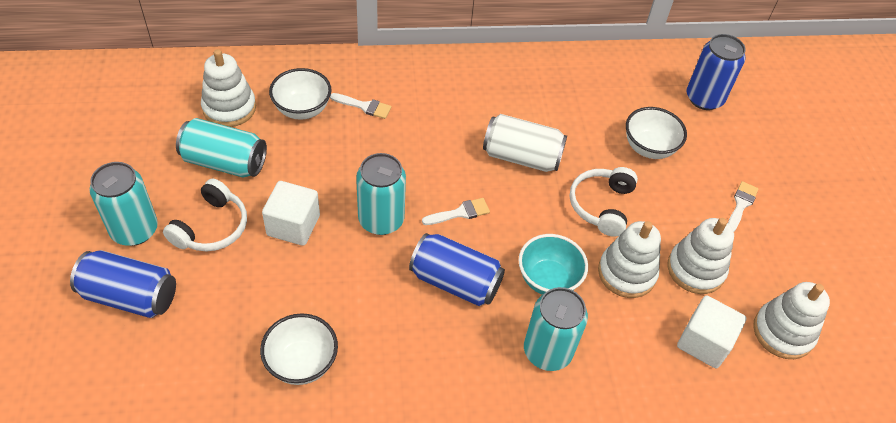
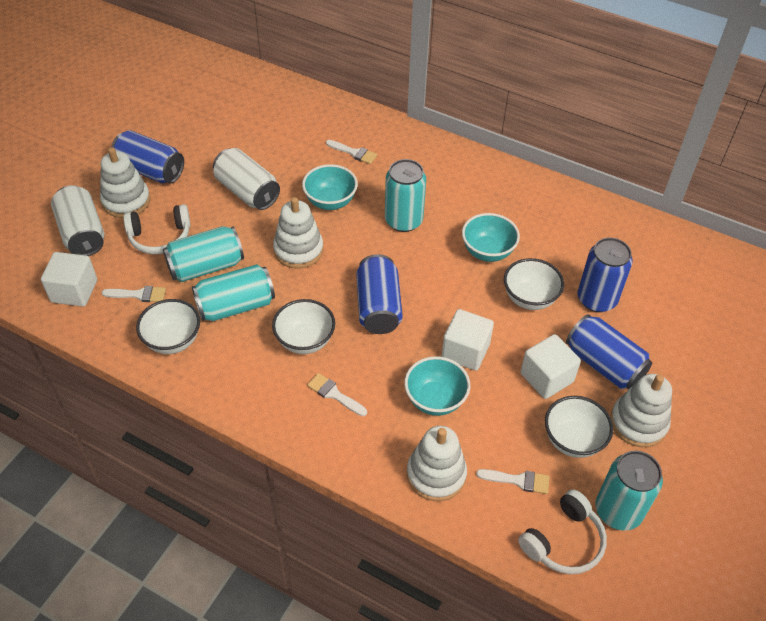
blue can: [70,250,176,318] [409,233,505,306] [687,34,746,110] = 3 -> [111,130,184,183] [356,254,403,334] [566,314,652,389] [578,237,633,312] = 4
turquoise bowl: [518,234,588,295] = 1 -> [302,164,358,210] [404,356,470,416] [462,213,520,262] = 3
white bowl: [260,313,338,385] [269,68,332,120] [626,107,687,159] = 3 -> [136,299,200,354] [272,299,335,354] [504,258,564,310] [545,396,613,458] = 4
white brush: [330,93,392,119] [422,198,490,225] [728,181,759,231] = 3 -> [102,286,166,302] [307,373,367,416] [326,140,377,164] [476,469,549,494] = 4
white can: [483,114,567,172] = 1 -> [51,185,104,256] [213,148,280,210] = 2
white cube: [262,181,320,246] [677,296,746,369] = 2 -> [41,252,97,307] [442,309,494,371] [520,334,581,399] = 3

